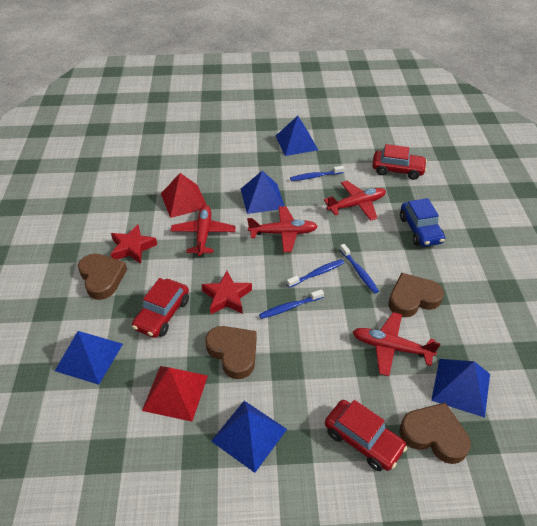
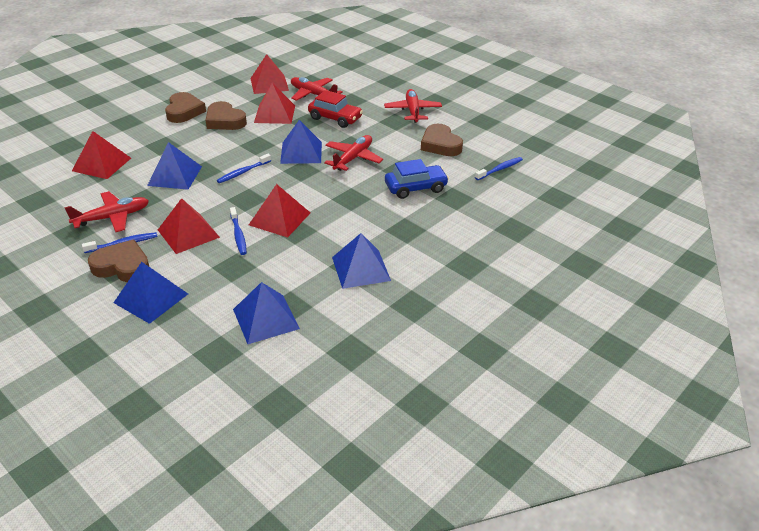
red car: [132,278,189,338] [325,400,408,471] [372,144,427,180] = 3 -> [308,90,363,128] = 1
red pyramid: [142,366,208,422] [161,173,206,218] = 2 -> [72,131,131,179] [158,198,220,254] [249,184,310,237] [250,54,289,94] [254,83,295,124] = 5
red star: [111,224,157,264] [201,271,252,314] = 2 -> none = 0

